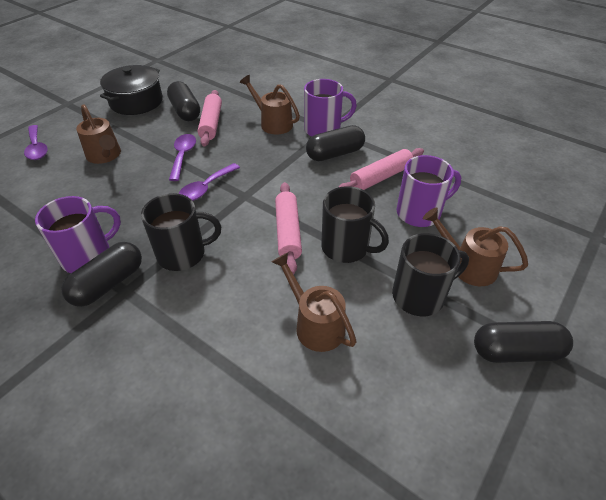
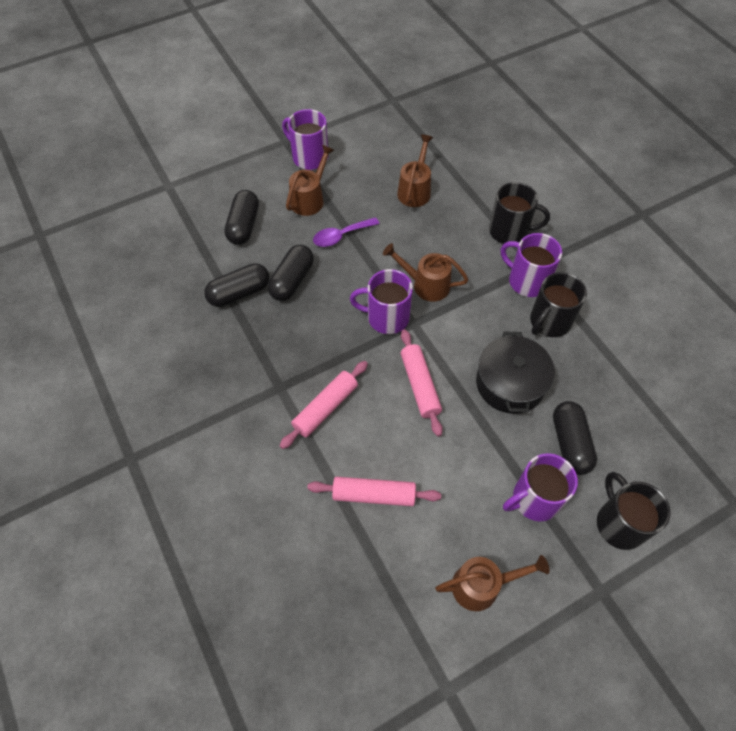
purple mug: [35,196,121,273] [304,79,357,137] [397,155,461,227] = 3 -> [282,109,328,170] [350,269,413,334] [501,233,562,297] [503,453,578,521] = 4
purple spoon: [24,125,48,160] [169,134,196,181] [179,163,240,201] = 3 -> [313,217,379,247] = 1

